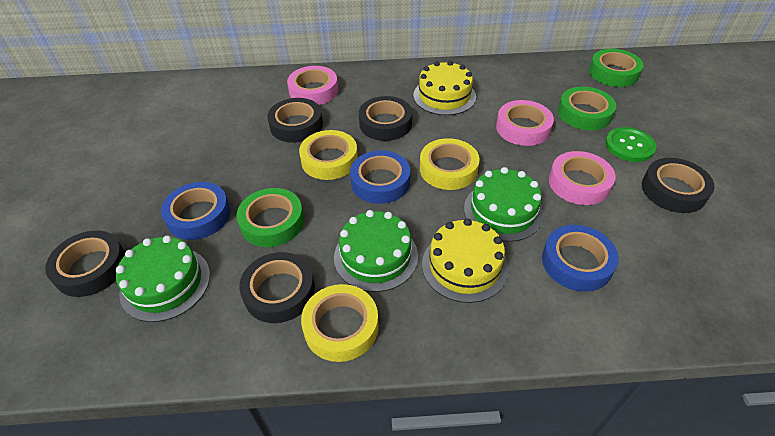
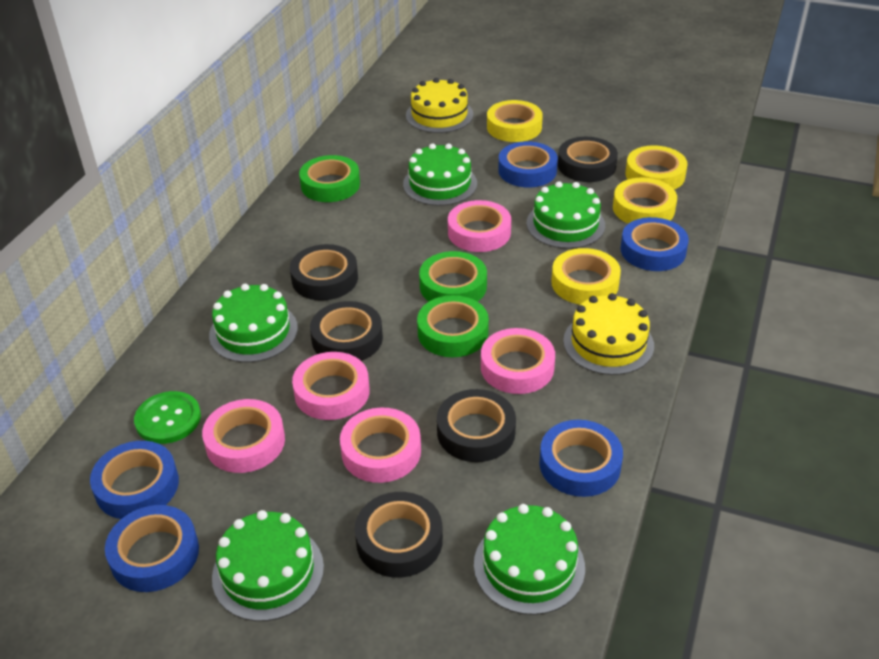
blue tape: [161,182,230,240] [350,150,410,204] [542,225,619,292] = 3 -> [90,441,179,519] [105,505,199,592] [498,141,558,187] [539,420,623,497] [621,217,689,271] = 5
green cake: [116,235,210,322] [334,210,418,292] [464,167,544,242] = 3 -> [209,284,298,363] [212,510,324,621] [403,143,477,206] [474,504,585,615] [527,181,605,249] = 5
pink tape: [287,66,338,105] [496,100,554,146] [549,151,616,205] = 3 -> [202,399,285,473] [292,352,370,420] [340,408,421,483] [448,200,511,252] [481,328,555,394] = 5
yellow tape: [299,130,358,180] [301,284,379,362] [420,138,480,190] = 3 -> [487,100,543,142] [551,248,621,304] [613,177,677,224] [625,145,688,189] = 4

